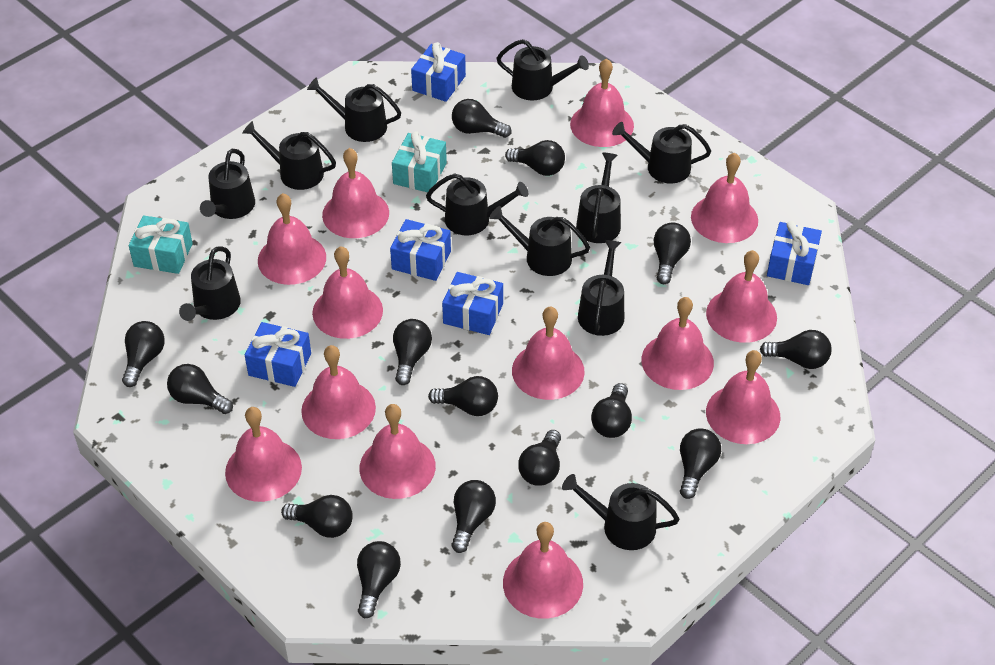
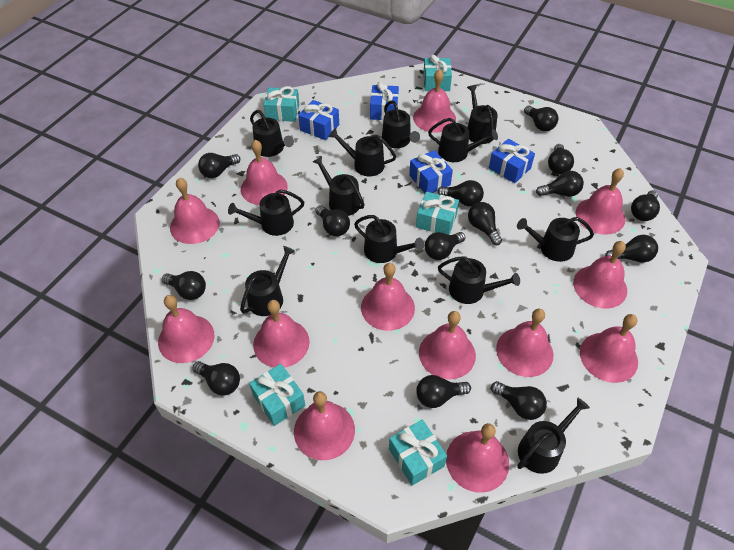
black watering can: [179,246,241,321] [200,149,255,219] [242,121,336,190] [307,77,401,142] [426,173,528,235] [489,206,590,276] [496,39,589,100] [562,474,680,550] [576,153,621,243] [578,240,624,336] [612,122,711,183] = 11 -> [228,189,304,236] [240,246,295,316] [250,110,294,157] [313,156,365,216] [329,128,396,176] [354,215,424,263] [382,101,420,148] [428,118,498,162] [438,256,520,304] [467,85,498,144] [517,217,594,262] [517,397,590,474] = 12
blue gift: [245,322,311,387] [390,219,451,281] [411,42,466,102] [442,272,503,335] [767,221,822,285] = 5 -> [298,100,339,140] [370,82,399,120] [409,150,453,193] [489,139,535,183] = 4
turquoise gift: [129,215,193,274] [392,131,447,192] = 2 -> [249,364,305,426] [264,86,299,122] [389,419,447,486] [416,192,459,235] [423,55,452,91] = 5

